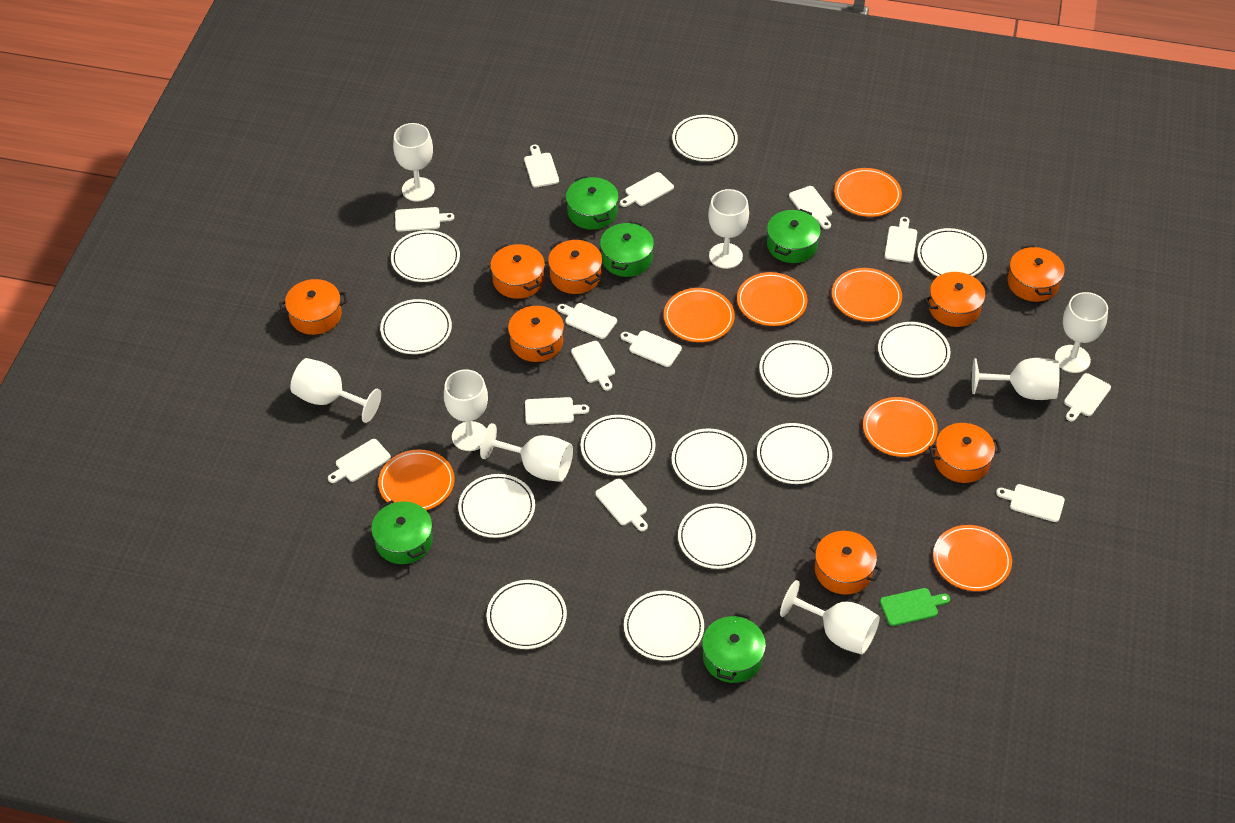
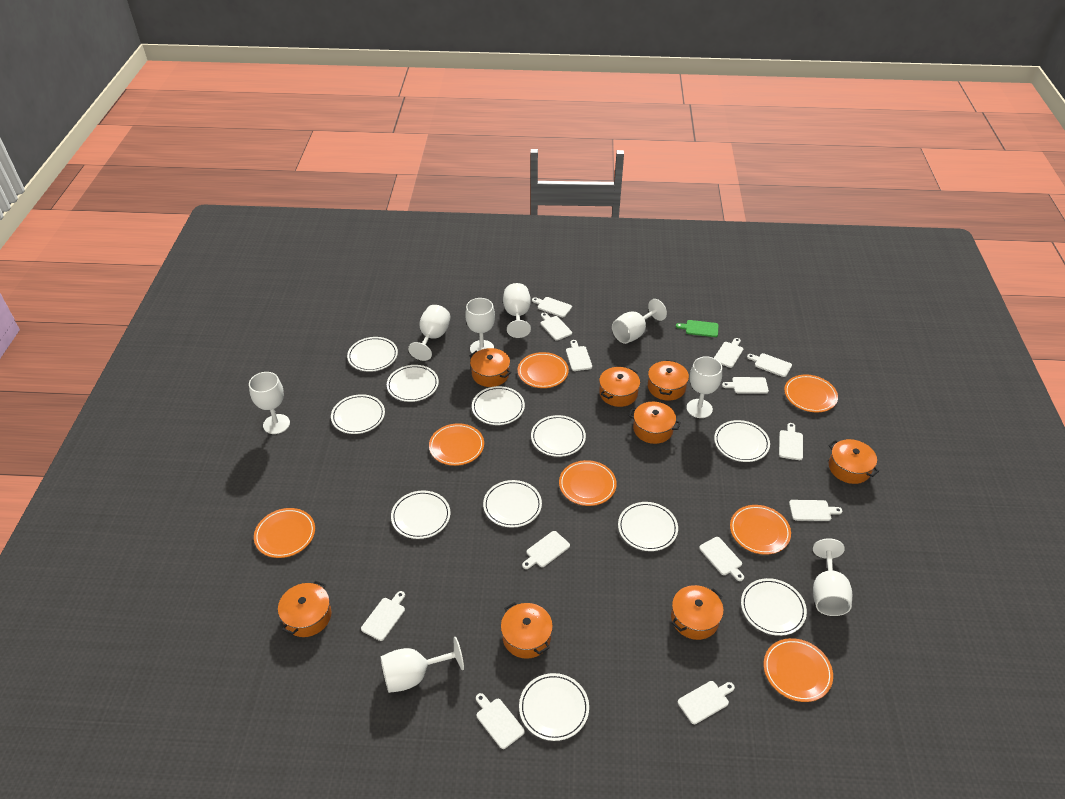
green pot: [371,500,433,564] [566,176,619,230] [600,221,654,277] [702,612,766,683] [767,209,821,263] = 5 -> none = 0
white plate: [380,299,452,354] [391,230,460,282] [458,474,535,538] [487,580,567,649] [580,415,655,475] [624,591,704,661] [672,115,738,161] [672,428,747,490] [678,503,756,569] [757,423,832,484] [759,340,832,397] [878,322,951,378] [917,228,987,276] = 13 -> [331,394,385,434] [347,337,398,372] [387,365,439,402] [391,491,450,539] [472,386,525,425] [483,480,542,528] [519,673,589,741] [531,415,586,457] [618,502,678,551] [714,420,770,462] [741,578,807,636] = 11

